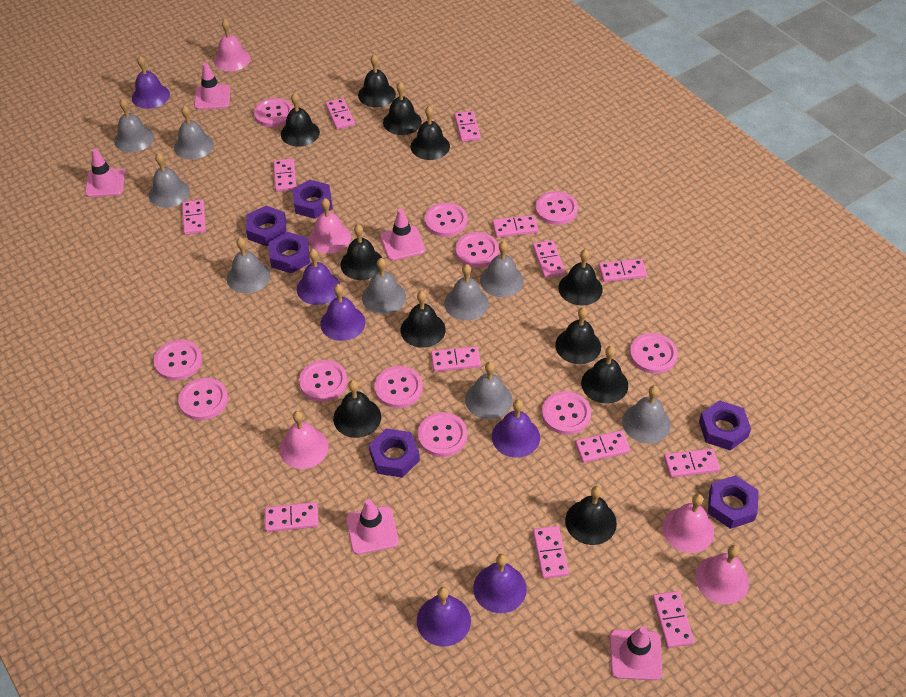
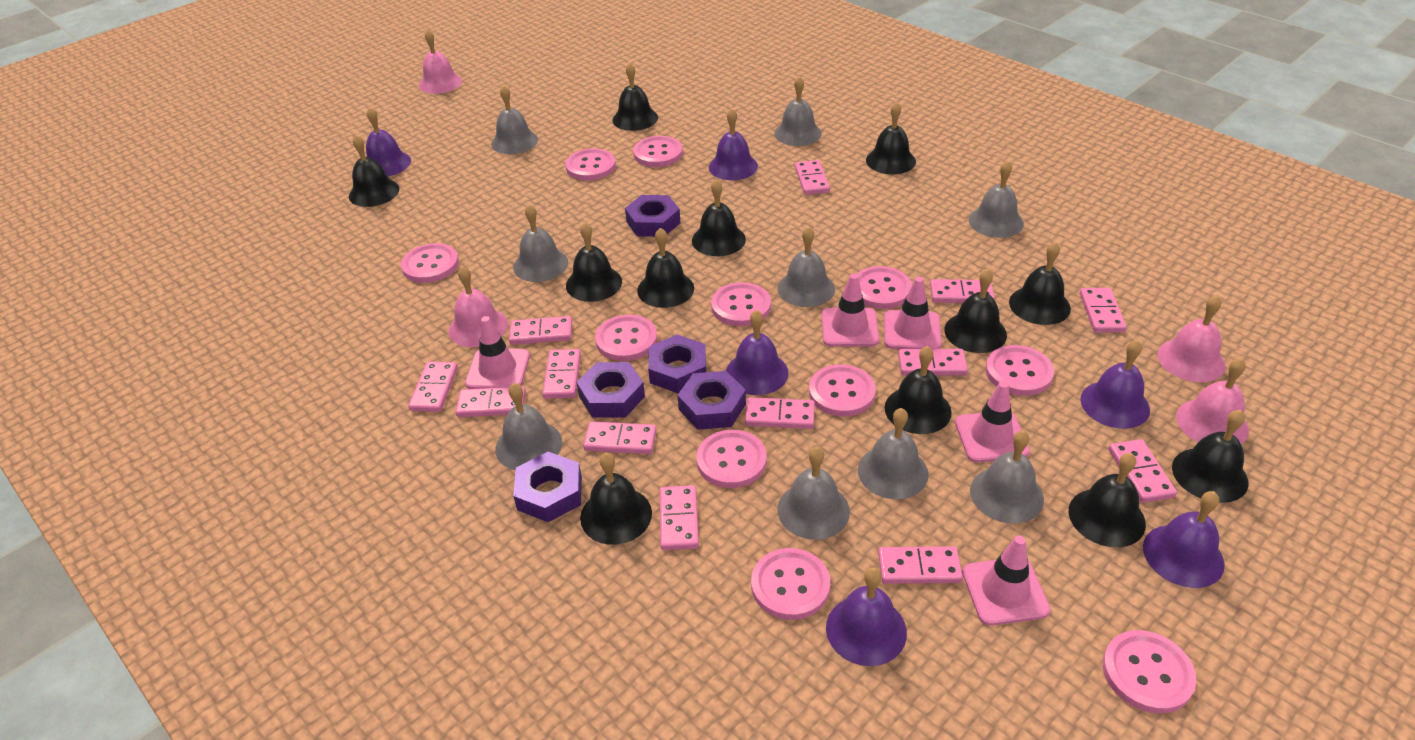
black bell: [281,93,320,147] [333,380,381,438] [340,224,382,280] [358,54,396,107] [383,82,422,135] [400,291,446,348] [410,106,450,160] [555,307,601,364] [558,249,602,306] [565,486,617,545] [581,346,628,404] = 11 -> [349,135,399,207] [566,223,622,302] [580,453,652,545] [612,63,658,131] [637,228,694,308] [692,179,746,256] [866,102,916,174] [885,346,952,434] [945,269,1007,353] [1009,242,1071,325] [1069,453,1146,547] [1172,410,1248,503] = 12
pink bell: [214,19,251,71] [280,411,329,469] [309,198,351,254] [662,494,714,553] [695,545,749,605] = 5 -> [419,30,462,94] [449,266,508,347] [1157,296,1226,382] [1176,358,1249,444] = 4
purple nut: [246,206,286,246] [269,232,310,274] [292,180,333,219] [369,428,420,478] [699,400,751,451] [708,475,758,529] = 6 -> [513,452,582,522] [577,362,645,417] [625,195,681,237] [648,335,706,393] [678,371,746,430] = 5

